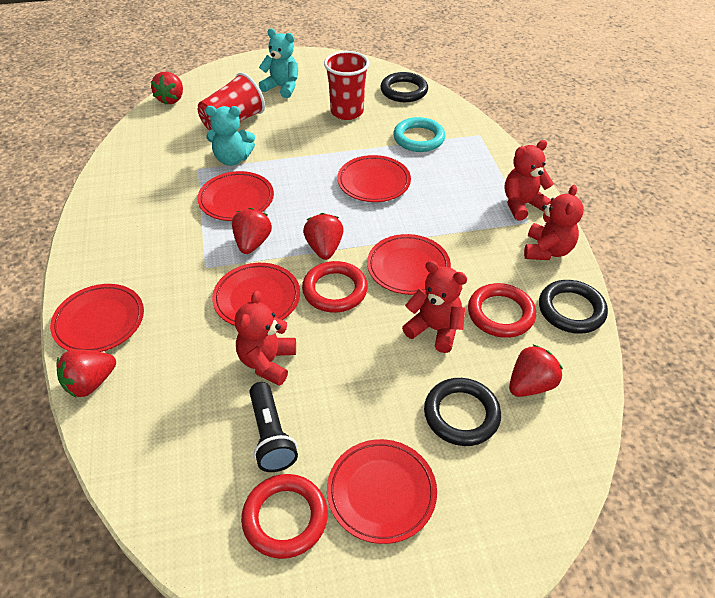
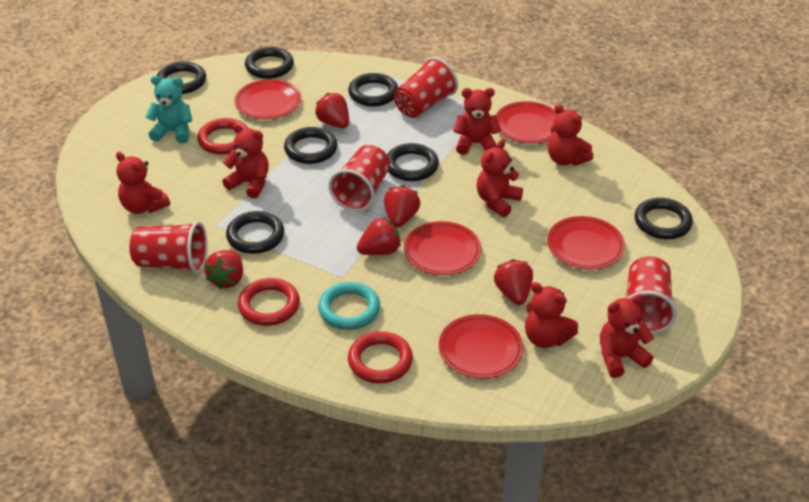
black flashlight: [249,382,298,472] = 1 -> none = 0
black ring: [380,72,428,102] [424,378,501,446] [539,280,608,334] = 3 -> [157,61,206,94] [226,211,284,254] [245,47,294,79] [284,127,337,164] [348,73,398,106] [387,143,439,181] [635,198,693,239] = 7
red cup: [198,72,265,130] [324,51,369,120] = 2 -> [130,221,208,274] [329,145,390,212] [394,57,458,118] [625,256,677,334] = 4
red plate: [50,284,144,352] [197,171,274,221] [212,263,300,326] [327,439,437,544] [337,155,411,202] [367,234,451,295] = 6 -> [234,79,301,119] [404,221,481,275] [439,314,523,378] [496,101,557,144] [547,216,625,270] = 5
red teddy bear: [235,290,296,386] [402,261,467,353] [505,140,554,221] [524,185,584,260] = 4 -> [116,152,170,214] [222,124,269,199] [453,88,501,155] [477,139,523,217] [525,282,578,348] [548,104,593,166] [600,294,654,378] = 7
turquoise teddy bear: [205,106,255,166] [259,29,298,98] = 2 -> [146,76,192,143] = 1

